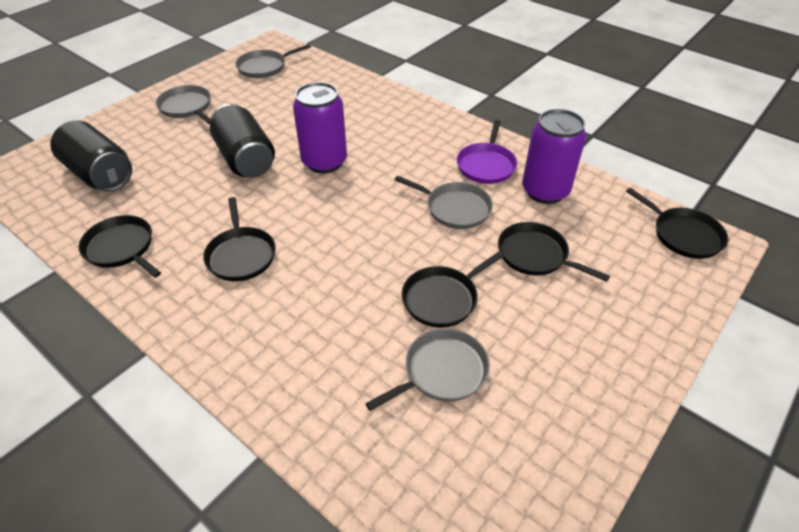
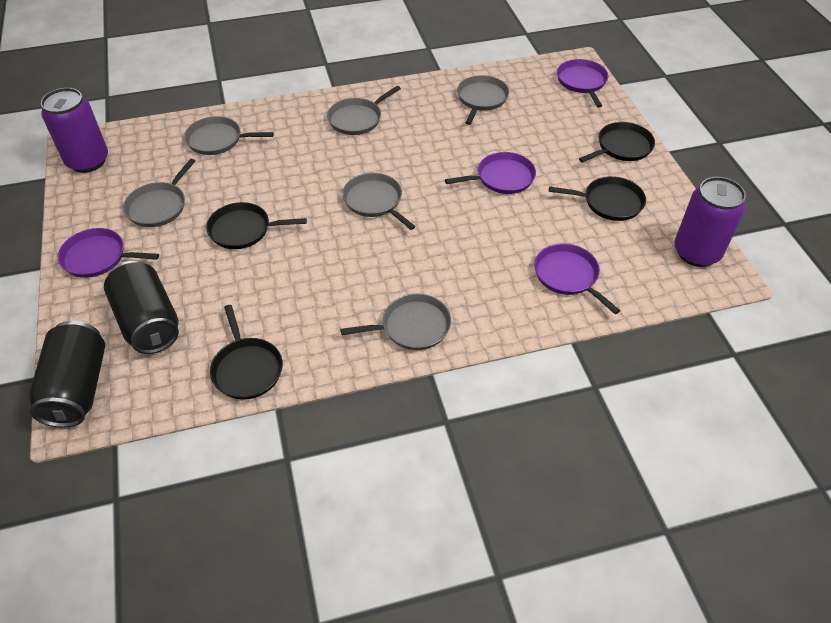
black pan: [79,215,161,278] [203,197,276,281] [402,252,504,328] [498,222,610,282] [626,188,729,259] = 5 -> [206,202,307,249] [210,305,283,400] [549,176,646,221] [579,122,655,163] = 4
grey pan: [156,85,211,124] [235,44,311,78] [365,328,490,411] [395,176,493,229] = 4 -> [123,159,195,227] [184,116,274,155] [327,86,401,135] [340,294,451,350] [342,173,416,230] [457,75,509,125] = 6
purple pan: [457,120,517,184] = 1 -> [58,228,159,278] [445,152,536,194] [534,243,620,314] [557,59,608,108] = 4

